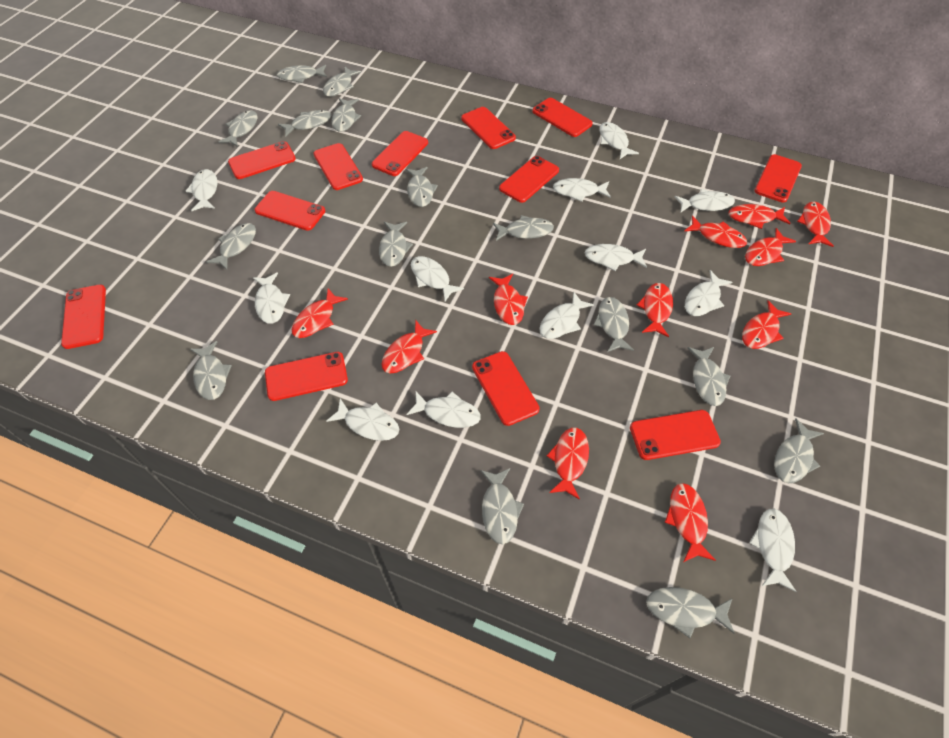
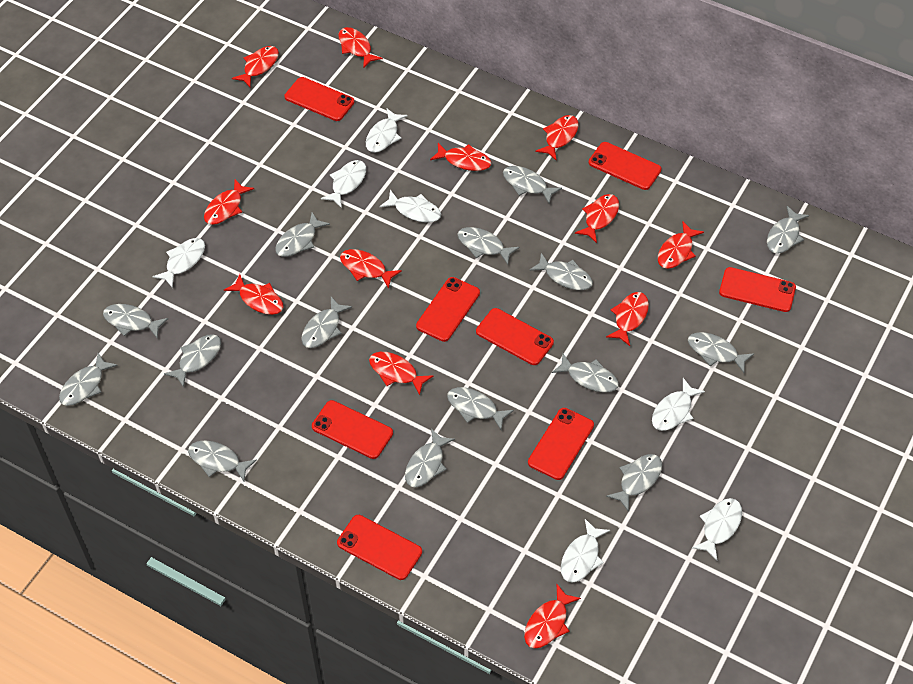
red fish: [292,288,348,338] [381,320,437,374] [489,274,528,325] [546,427,589,500] [637,283,673,337] [665,483,716,562] [684,216,747,248] [728,204,790,229] [742,300,791,349] [745,228,796,266] [797,202,834,247] = 11 -> [204,179,254,225] [224,274,284,315] [232,46,279,87] [339,27,383,68] [340,249,402,289] [369,352,434,395] [430,143,491,171] [524,584,581,649] [535,115,579,160] [575,194,619,243] [606,292,649,346] [658,221,704,269] = 12
red phone: [61,285,106,349] [228,141,296,179] [255,191,325,231] [265,352,348,401] [313,143,363,190] [372,131,428,176] [461,107,516,149] [472,351,540,426] [499,156,559,203] [532,98,593,137] [630,410,721,460] [754,154,802,203] = 12 -> [285,77,354,121] [312,400,393,459] [337,515,422,580] [416,277,480,342] [476,308,554,365] [528,408,594,480] [589,142,661,190] [719,267,796,312] = 8
white fish: [186,169,217,211] [253,272,290,324] [326,398,399,441] [406,391,481,428] [411,256,464,301] [539,292,594,339] [553,178,611,202] [584,244,647,271] [599,122,639,159] [674,189,735,213] [685,270,732,316] [749,508,797,592] = 12 -> [152,238,205,288] [321,160,366,208] [366,109,408,153] [380,190,441,223] [561,519,610,583] [652,378,705,431] [692,498,742,561] = 7

